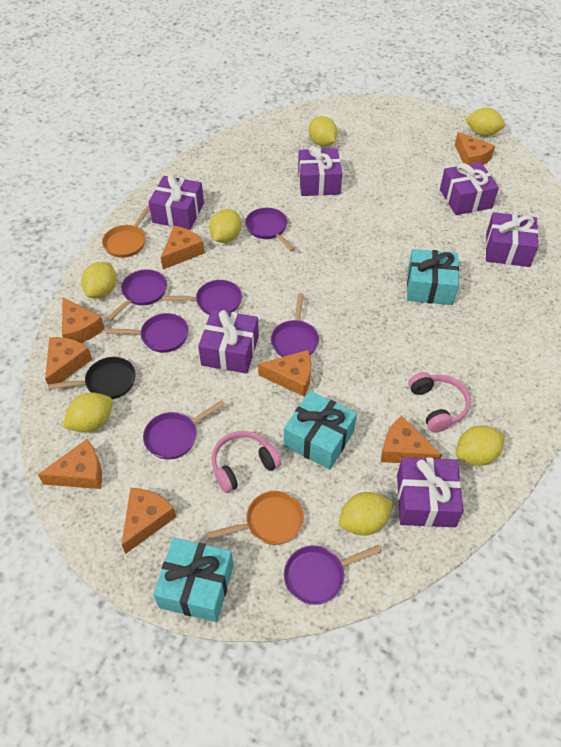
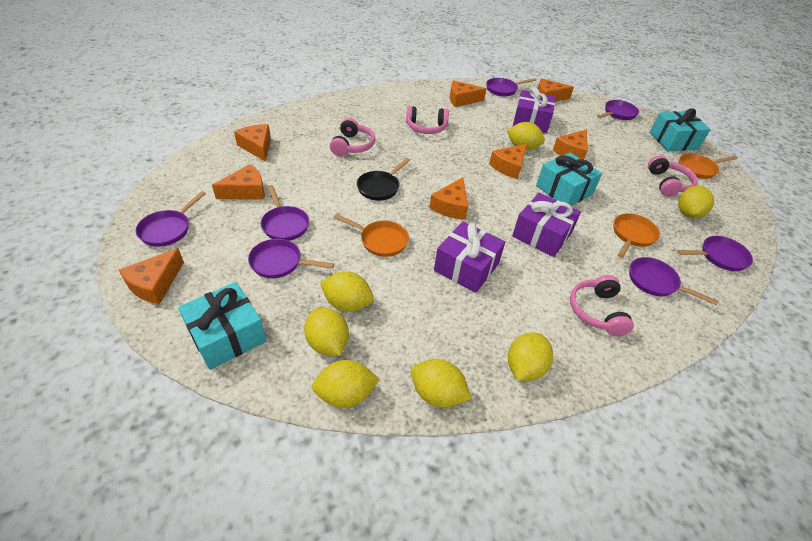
orange pan: [102,205,150,258] [207,491,304,545] = 2 -> [334,214,409,257] [613,213,660,258] [679,153,738,179] = 3
pink headphones: [211,431,281,493] [408,372,471,432] = 2 -> [330,118,375,156] [406,106,449,134] [570,275,634,336] [648,155,698,196] = 4
purple gift: [148,175,204,230] [198,309,259,374] [298,146,342,196] [397,457,464,527] [440,162,499,215] [486,212,538,267] = 6 -> [434,221,505,293] [512,193,581,257] [513,87,555,133] = 3

